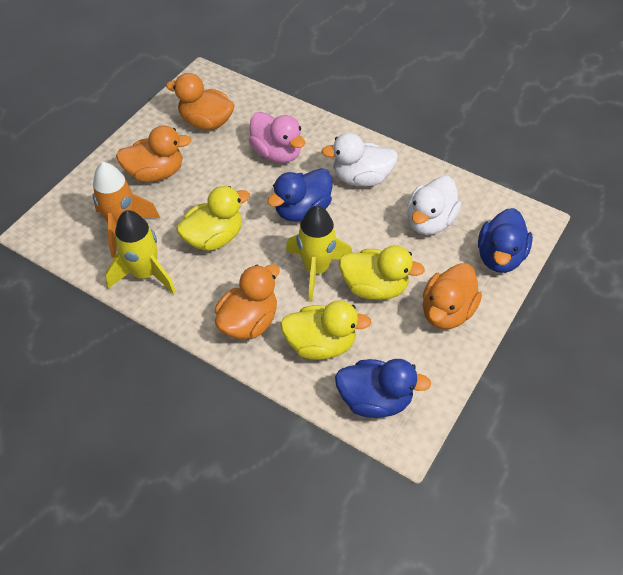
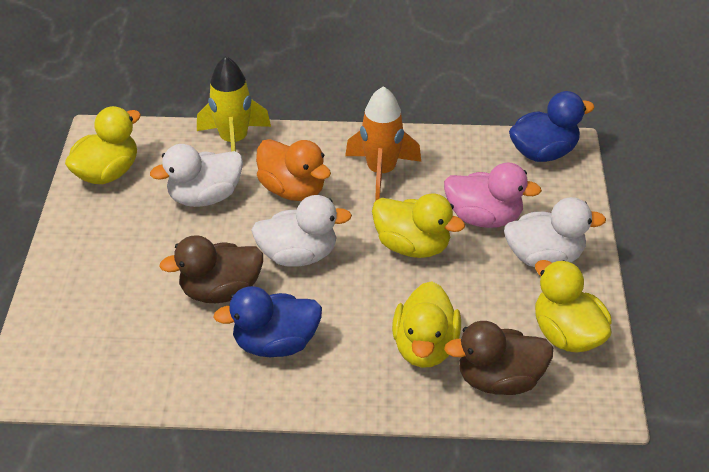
blue duck: [267,168,332,222] [335,359,431,418] [478,208,533,273] = 3 -> [213,286,322,357] [509,91,595,162] = 2
brown duck: none = 0 -> [159,235,263,303] [444,321,553,395] = 2
orange duck: [116,125,191,182] [166,73,234,130] [215,264,279,339] [423,263,482,329] = 4 -> [256,139,331,201] = 1
white duck: [321,133,398,187] [407,176,462,235] = 2 -> [150,144,243,207] [251,195,352,267] [504,197,606,267] = 3
yellow duck: [176,186,250,251] [280,300,371,360] [339,245,425,300] = 3 -> [65,106,141,184] [372,193,465,258] [392,281,461,368] [535,260,612,353] = 4
yellow rocket: [105,210,176,294] [286,205,352,302] = 2 -> [197,56,271,152] = 1

